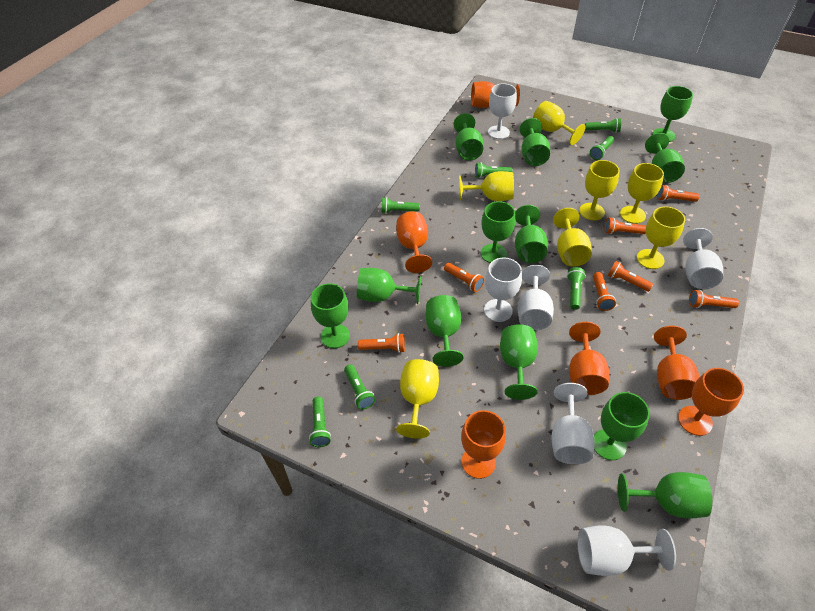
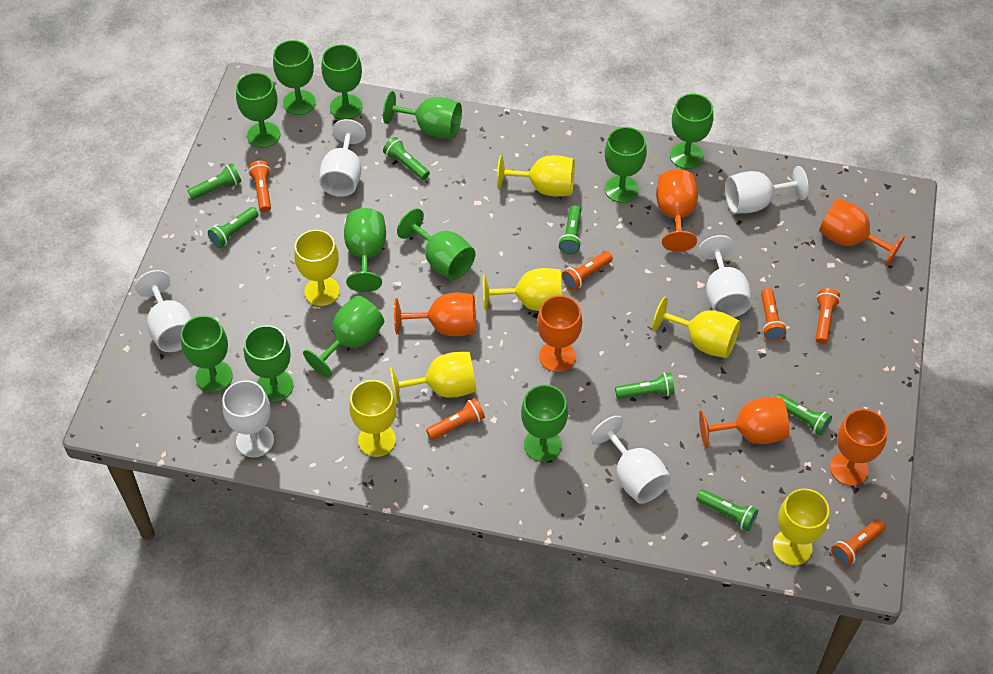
orange flashlight: [358,333,405,353] [444,263,484,292] [593,272,616,311] [605,217,646,234] [608,261,653,292] [657,185,699,202] [689,290,739,308] = 7 -> [248,161,271,212] [426,398,485,440] [562,251,613,290] [761,288,786,341] [816,288,840,344] [831,519,886,566] = 6

